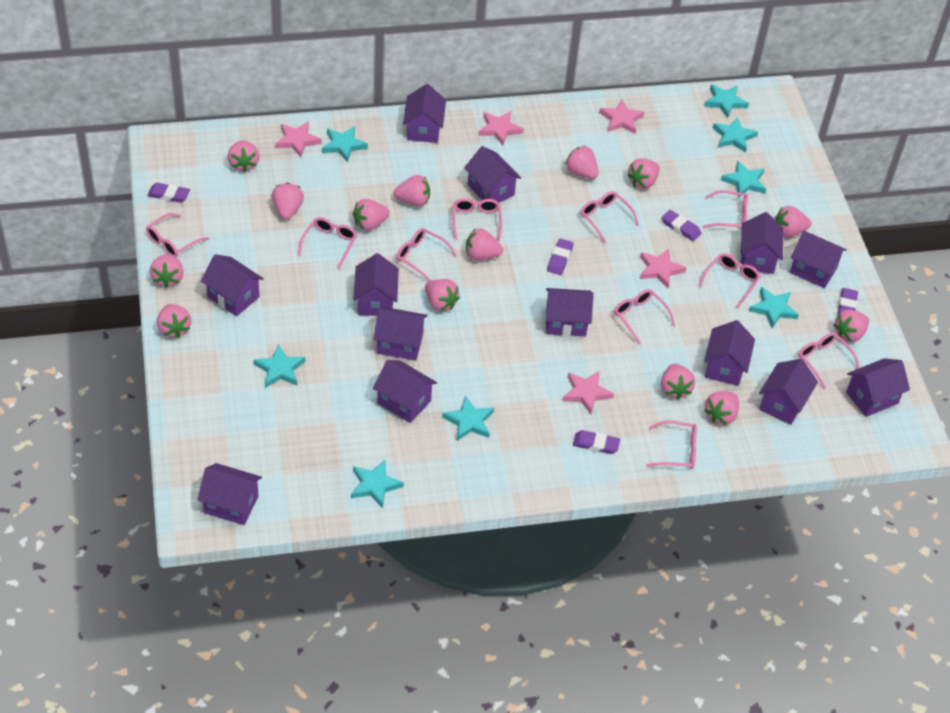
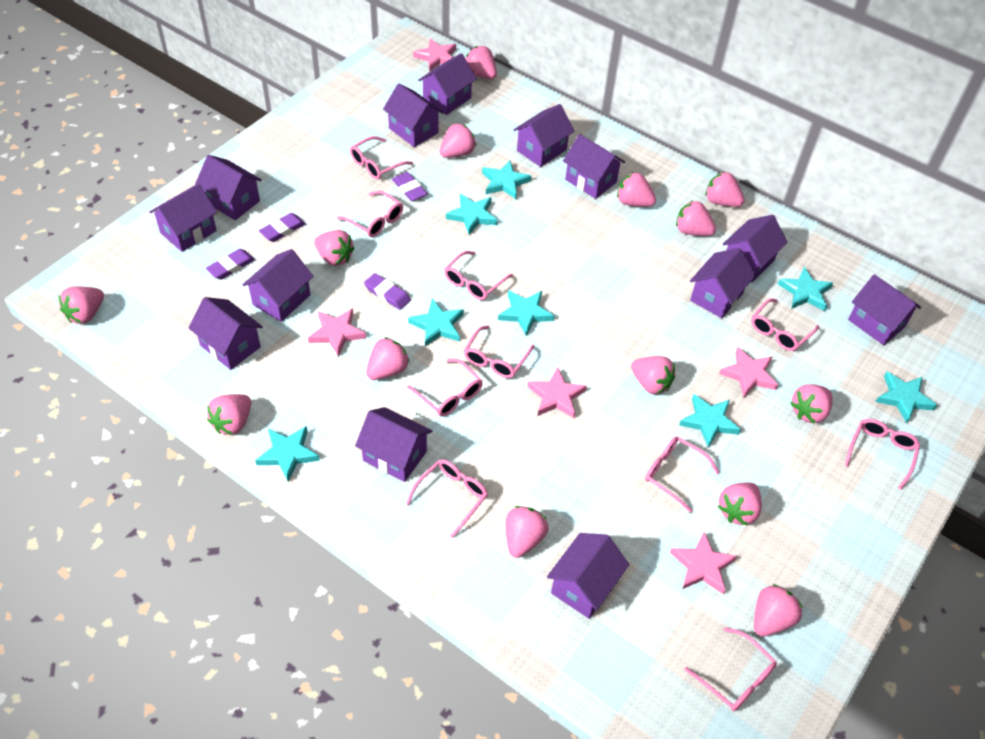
purple eraser: [147,183,190,203] [547,239,574,275] [573,430,620,454] [662,210,701,241] [838,288,858,315] = 5 -> [206,249,255,280] [259,213,306,242] [364,273,411,310] [392,172,428,201] = 4

